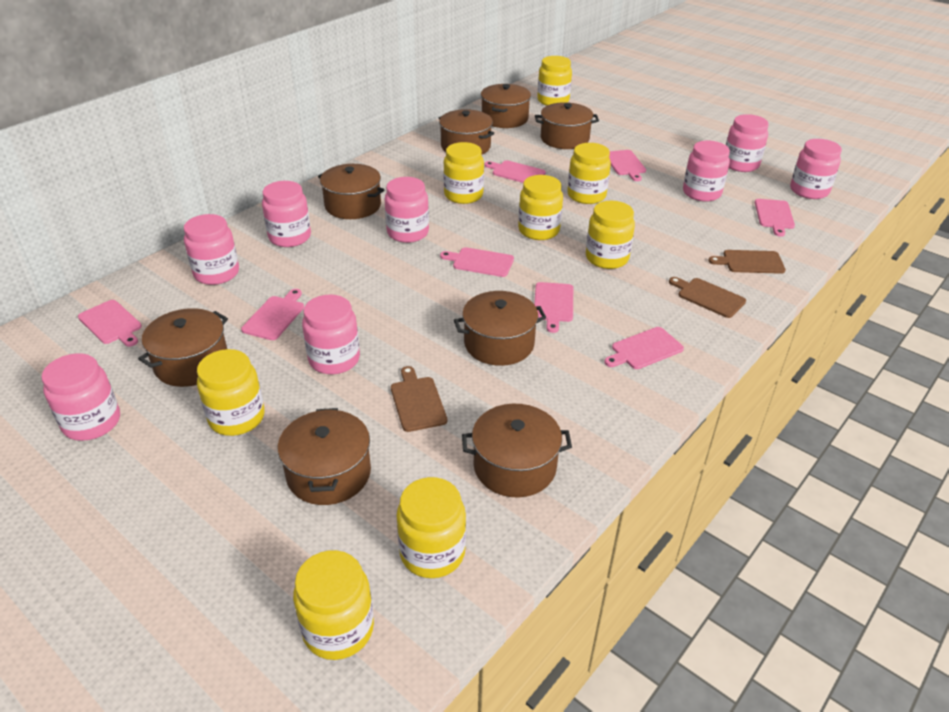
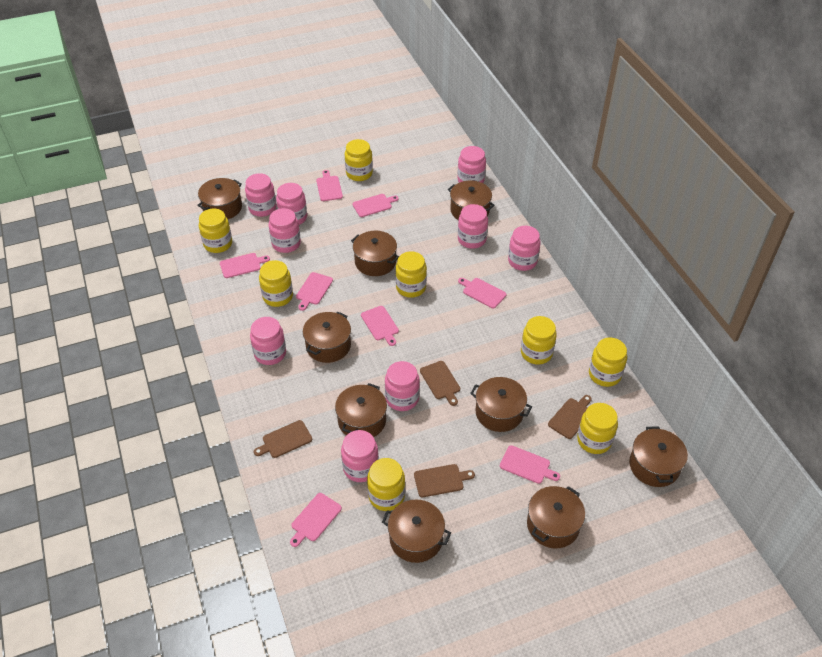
brown cutting board: [391,366,447,432] [669,277,746,318] [708,250,786,274] = 3 -> [254,420,312,458] [414,464,475,497] [420,361,460,406] [548,395,592,439] = 4
brown pot: [138,308,228,387] [278,408,371,505] [318,164,384,219] [439,109,494,154] [454,291,547,366] [462,404,572,497] [481,84,531,128] [535,102,599,149] = 8 -> [197,178,242,219] [303,312,351,363] [335,383,387,437] [351,231,399,276] [382,500,451,563] [448,181,494,220] [470,377,532,432] [527,486,585,548] [629,426,688,487] = 9
pink jar: [41,353,120,441] [184,214,239,285] [262,181,311,247] [302,294,360,374] [385,177,429,243] [683,141,730,202] [726,114,769,172] [790,139,842,199] = 8 -> [245,173,276,217] [250,317,286,365] [269,208,301,253] [276,183,307,225] [341,430,379,482] [385,361,420,411] [458,146,486,183] [458,204,488,249] [508,226,541,271] = 9

